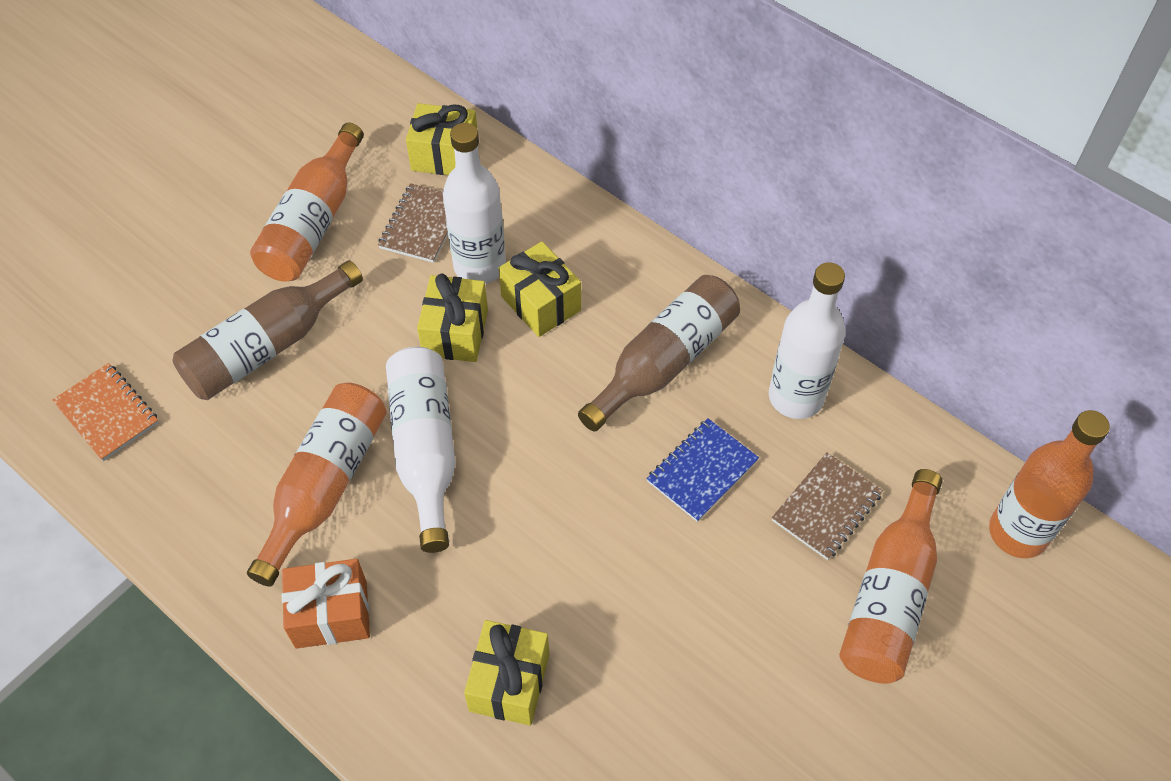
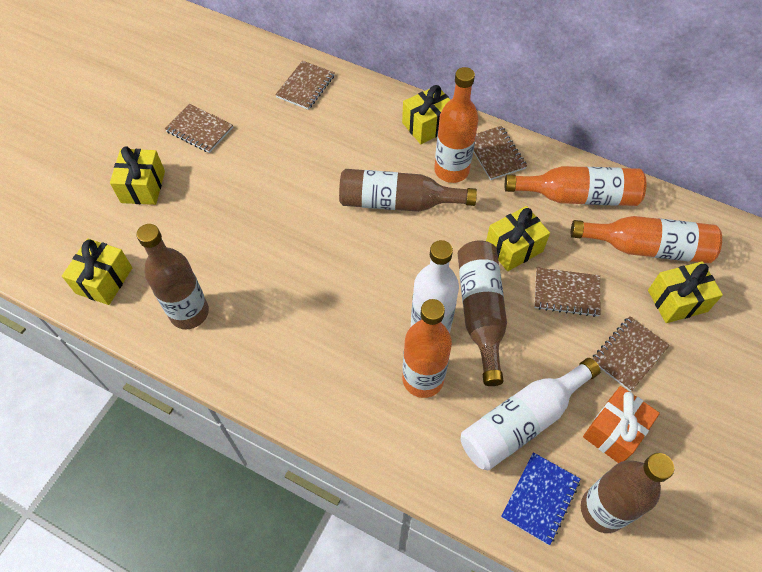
brown bottle: [172,260,363,400] [578,275,740,432] = 2 -> [136,224,209,329] [339,169,477,212] [458,240,507,386] [581,453,674,533] = 4
brown notebook: [378,183,448,263] [772,452,883,560] = 2 -> [165,104,233,153] [275,61,335,110] [473,126,527,180] [534,267,600,317] [592,316,670,392] = 5
orange notebook: [52,363,159,461] = 1 -> none = 0
white bottle: [386,347,456,553] [443,123,506,284] [769,262,846,419] = 3 -> [411,240,459,333] [461,358,601,470] = 2
yellow gift: [406,103,477,175] [417,273,488,362] [464,620,549,725] [499,241,581,337] = 4 -> [62,238,132,305] [110,146,165,205] [402,85,450,144] [486,206,550,271] [648,261,723,323] = 5

